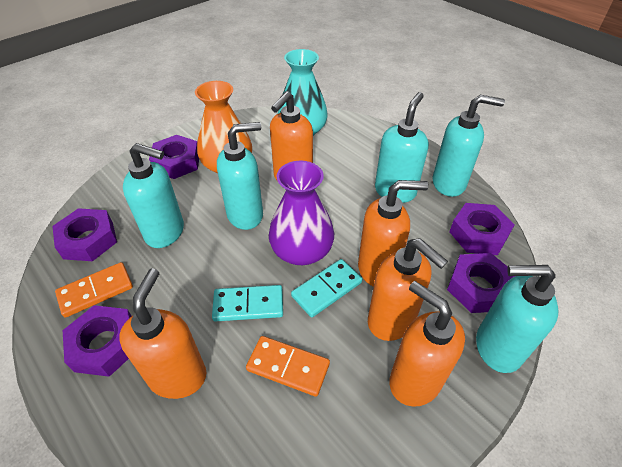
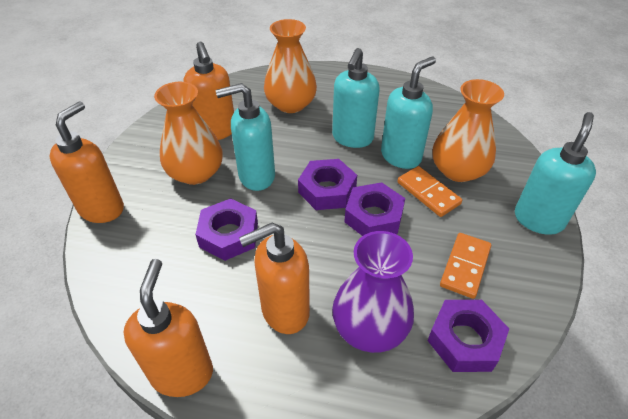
orange soap dispenser: [119,268,206,399] [270,91,313,180] [358,180,429,287] [368,238,448,341] [389,281,465,407] = 5 -> [50,101,124,223] [123,259,213,397] [183,42,234,140] [239,223,310,334] = 4
orange vase: [195,81,252,173] = 1 -> [154,82,223,185] [264,19,317,113] [433,79,504,182] = 3
purple nut: [52,208,117,261] [63,305,132,377] [149,135,199,179] [447,253,515,313] [449,203,515,255] = 5 -> [195,198,258,261] [298,159,357,210] [345,182,405,236] [428,300,509,372] = 4
turquoise domino: [212,285,283,322] [291,259,362,318] = 2 -> none = 0
turquoise soap dispenser: [123,143,184,248] [217,122,263,230] [375,92,429,203] [433,95,505,197] [476,265,558,373] = 5 -> [215,83,275,191] [332,48,380,148] [381,57,436,169] [515,112,596,235] = 4
turquoise vase: [278,49,328,136] = 1 -> none = 0

